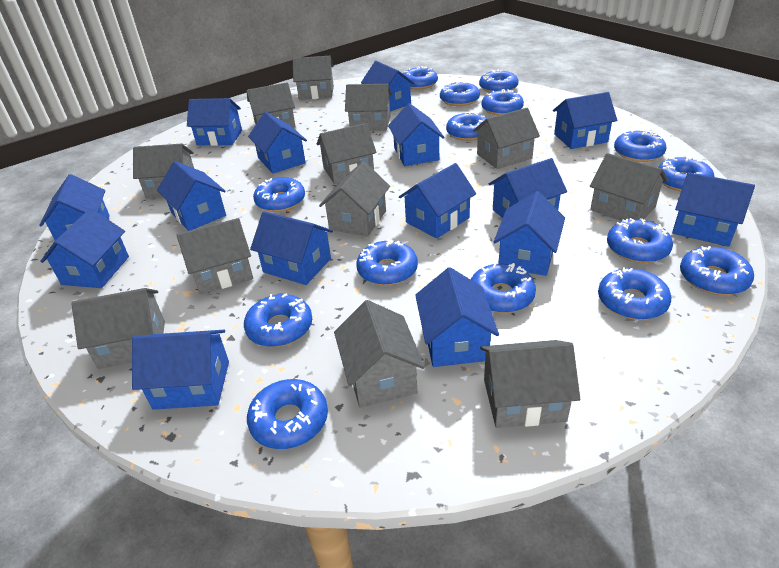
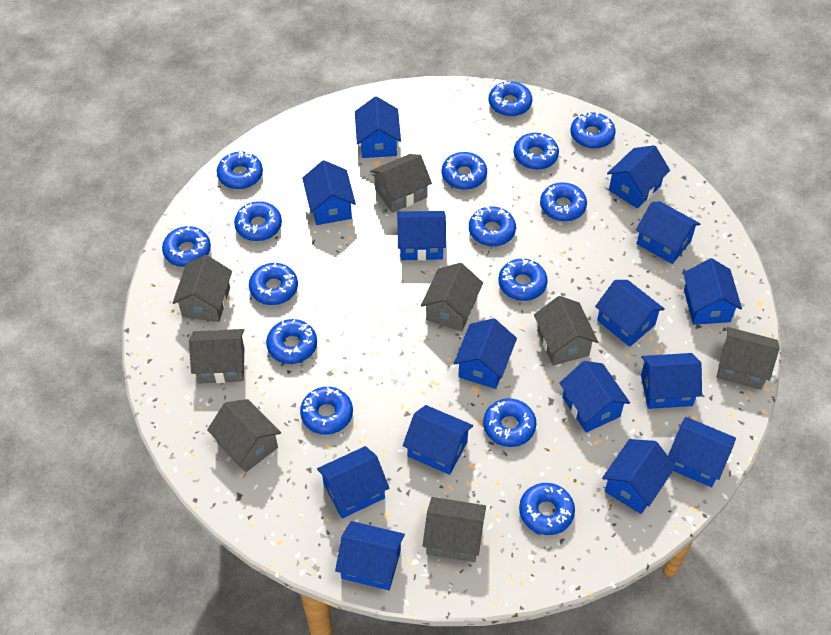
grey house: [71,288,165,369] [133,144,194,199] [177,218,253,295] [246,82,296,128] [293,56,334,100] [317,123,377,184] [319,162,390,237] [334,300,425,408] [345,84,392,131] [473,108,540,169] [480,340,580,428] [590,153,668,221] = 12 -> [173,255,232,322] [189,329,244,384] [207,399,281,472] [370,154,432,213] [421,263,483,331] [423,497,486,562] [534,296,598,366] [717,327,780,390] = 8

